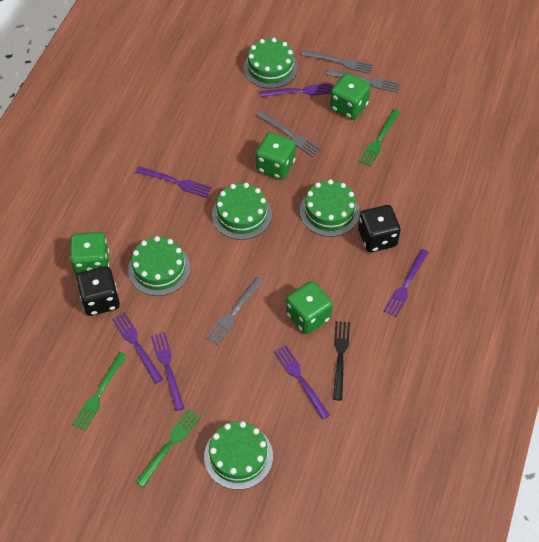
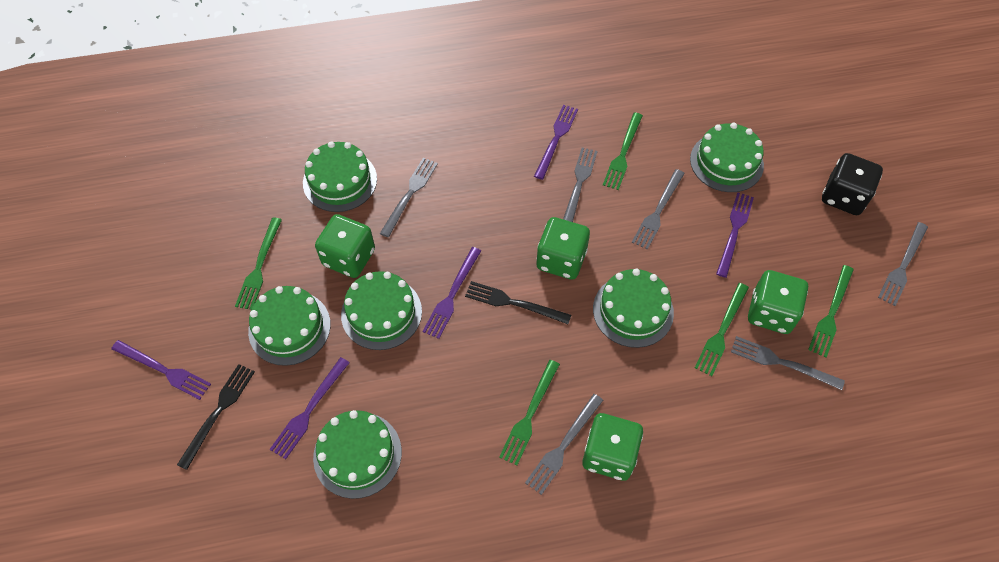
black dice: [76,267,120,316] [358,205,401,252] = 2 -> [822,153,883,215] = 1
black fork: [333,321,350,400] = 1 -> [177,364,255,470] [465,281,571,324] = 2
green cake: [128,236,190,296] [204,421,273,490] [212,183,272,240] [243,38,298,88] [300,179,360,237] = 5 -> [248,286,331,366] [303,141,377,212] [313,410,402,499] [341,271,422,350] [593,268,674,348] [690,123,764,192] = 6
green fork: [72,352,127,431] [135,409,201,487] [359,109,400,167] = 3 -> [235,217,282,310] [499,360,560,465] [603,112,643,190] [695,283,749,376] [808,265,854,357] = 5
grey fork: [206,277,263,345] [256,111,321,157] [301,50,373,74] [326,69,400,92] = 4 -> [380,158,438,237] [525,394,603,495] [563,148,598,222] [632,169,685,250] [731,336,845,390] [878,222,928,306] = 6
purple fork: [112,312,163,383] [135,166,211,198] [151,332,184,411] [260,83,333,97] [274,345,330,420] [384,249,429,317] = 6 -> [111,340,211,400] [270,357,350,459] [422,247,481,339] [534,105,578,180] [716,193,754,278] = 5

